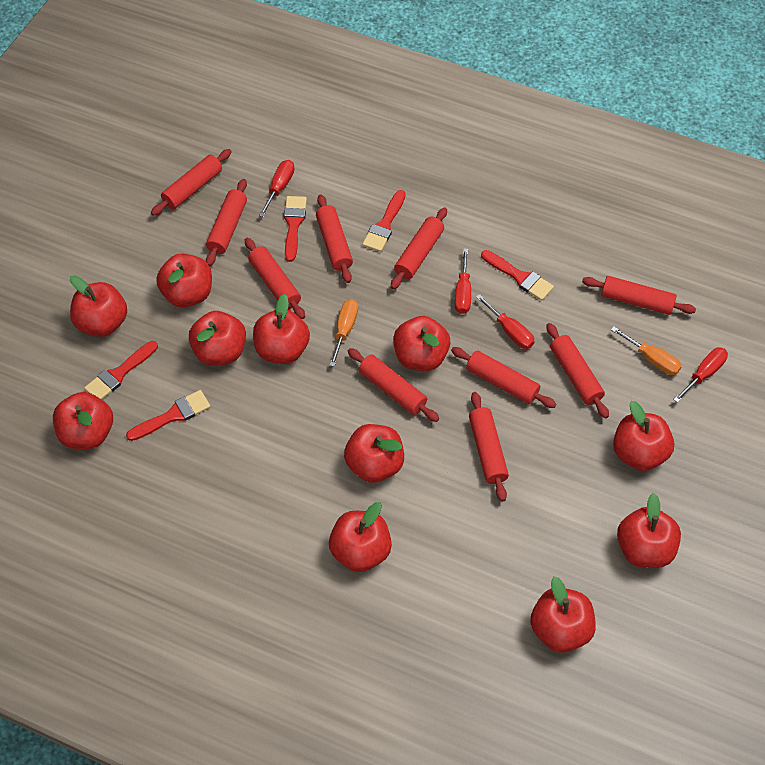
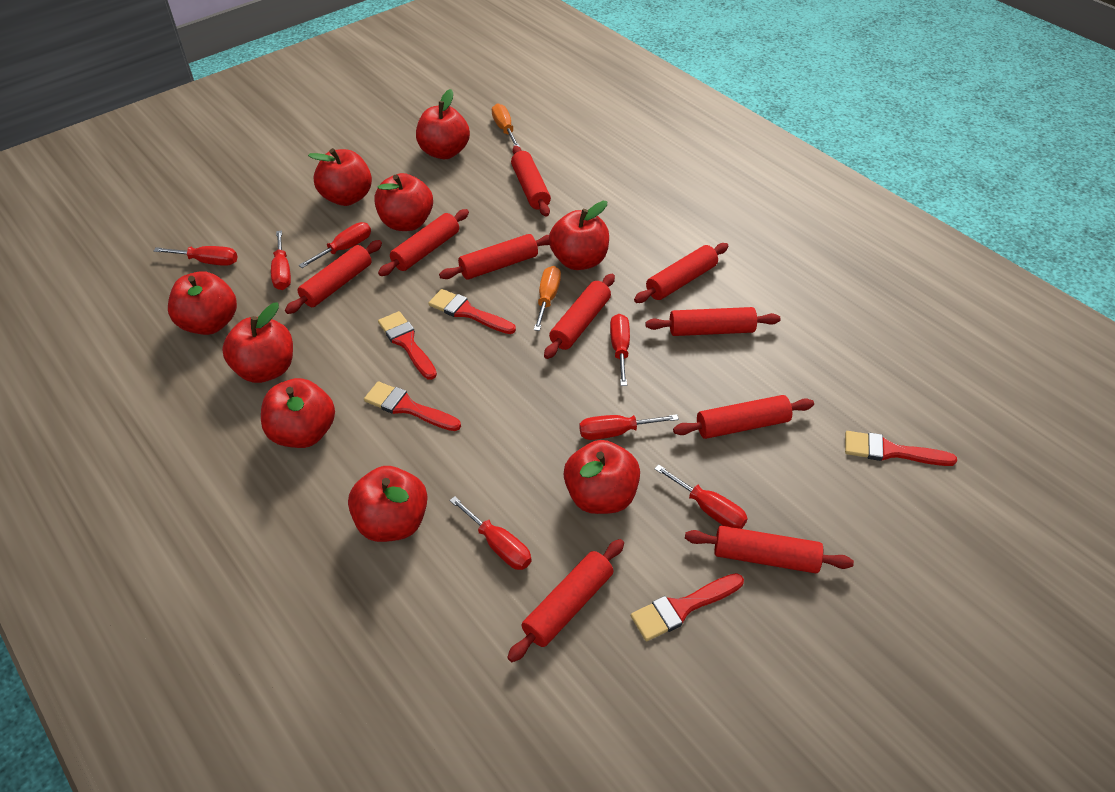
red apple: [53,392,113,449] [70,275,127,337] [156,253,212,307] [189,311,246,366] [253,294,310,364] [329,502,392,572] [344,424,404,483] [393,316,450,371] [530,577,596,653] [613,401,674,471] [617,493,681,568] = 11 -> [168,271,237,335] [222,302,293,383] [261,378,335,448] [308,148,372,206] [348,466,428,542] [374,173,433,231] [416,89,470,159] [549,201,609,270] [564,440,640,514] = 9
red screwdriver: [259,160,295,217] [455,248,471,314] [476,294,535,349] [673,348,728,403] = 4 -> [154,246,238,266] [271,230,291,290] [299,222,371,268] [450,496,532,570] [579,414,679,440] [610,314,630,386] [654,464,748,529] = 7

